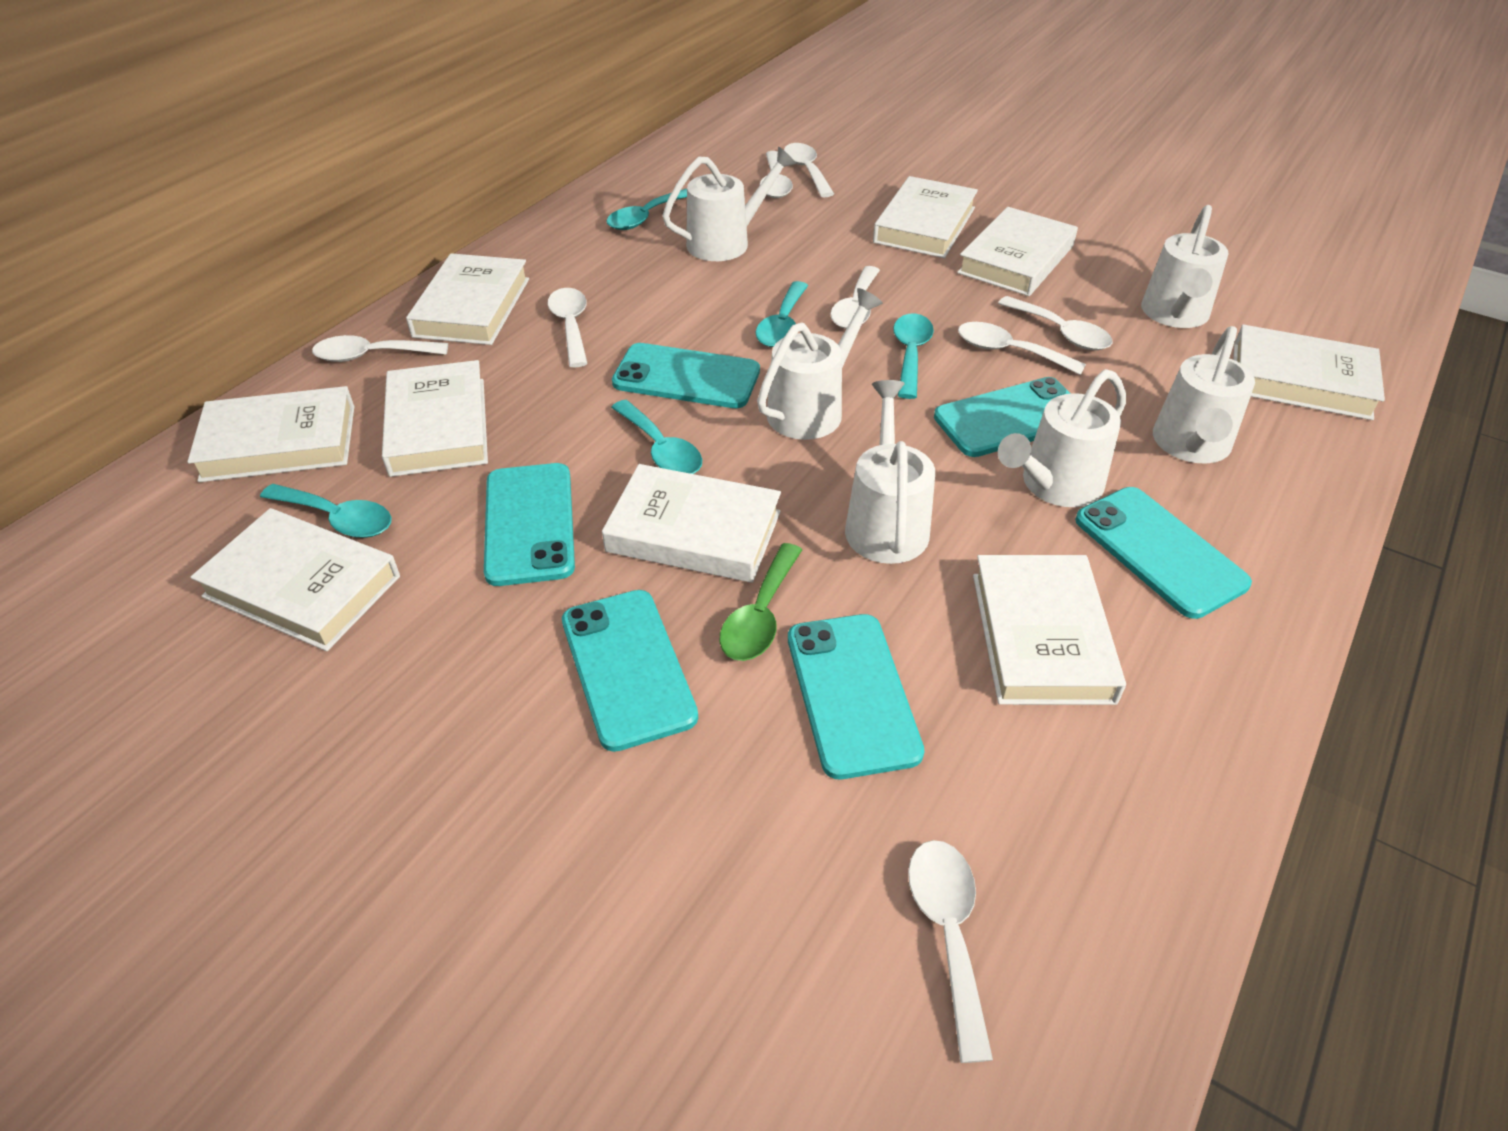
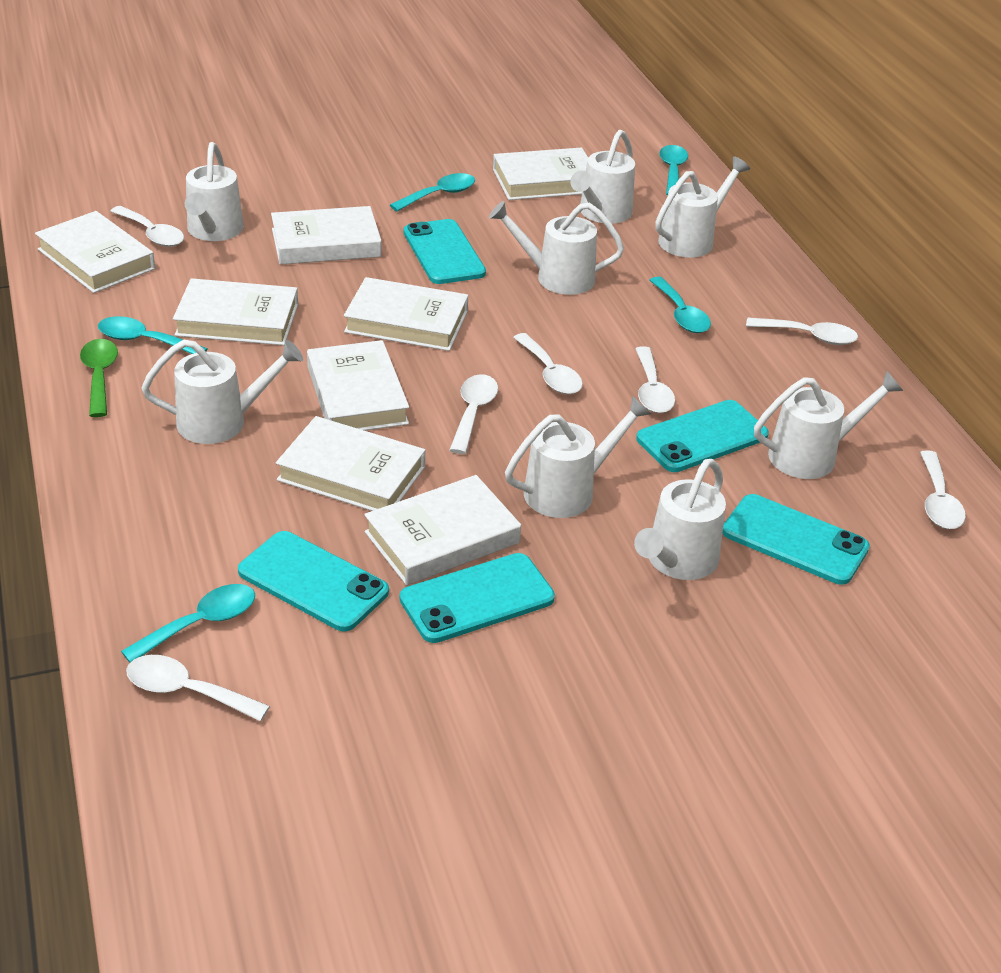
turquoise phone: [484,463,575,586] [562,590,698,752] [612,343,760,408] [788,614,925,779] [934,377,1071,457] [1075,487,1252,619] = 6 -> [238,531,389,631] [400,553,555,643] [403,219,486,284] [636,400,769,472] [723,494,870,585] = 5
white book: [187,386,354,482] [190,508,400,651] [382,360,488,477] [406,253,529,345] [602,464,781,583] [873,176,978,258] [957,207,1078,296] [973,555,1126,705] [1233,324,1385,420] = 9 -> [35,211,155,293] [173,278,298,345] [271,206,381,265] [276,416,425,511] [307,340,409,431] [344,277,468,351] [364,475,521,585] [493,147,588,200] = 8
white spoon: [312,335,448,362] [548,288,588,367] [760,151,793,198] [784,143,834,197] [831,266,880,329] [908,840,993,1063] [958,322,1086,375] [998,296,1113,350] = 8 -> [110,206,184,247] [126,655,270,721] [450,374,498,454] [513,333,583,395] [635,346,675,413] [746,318,858,345] [920,450,966,529] = 7
white watering can: [662,146,796,261] [757,288,883,440] [845,380,935,564] [998,369,1126,507] [1141,205,1229,328] [1153,326,1255,463] = 6 -> [142,340,303,444] [185,142,244,241] [489,201,624,295] [505,395,651,518] [571,130,635,224] [634,459,726,580] [655,156,750,258] [754,371,903,479] = 8

